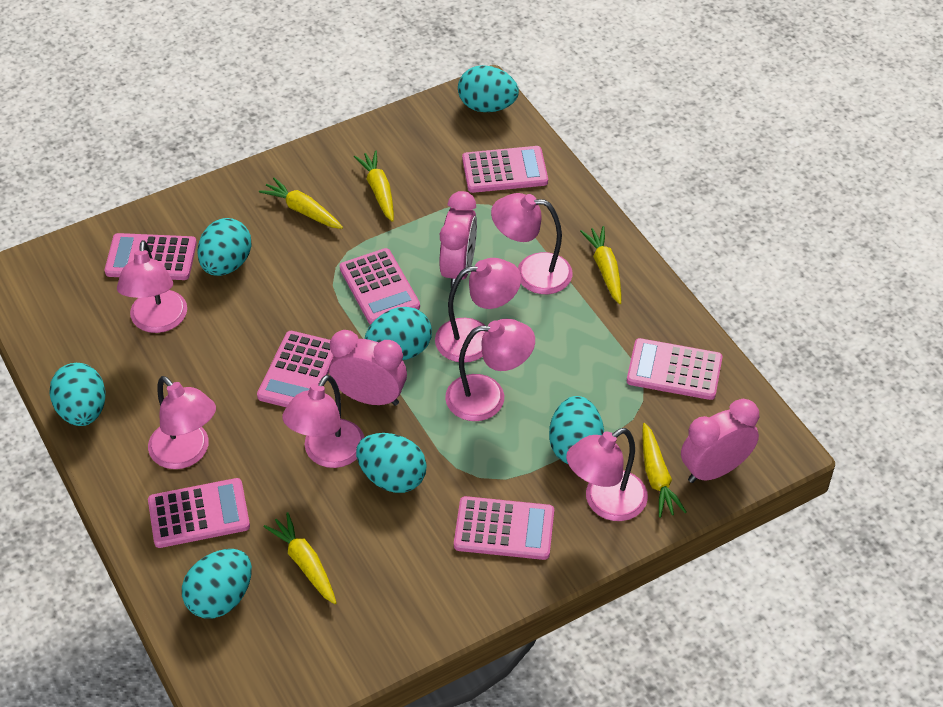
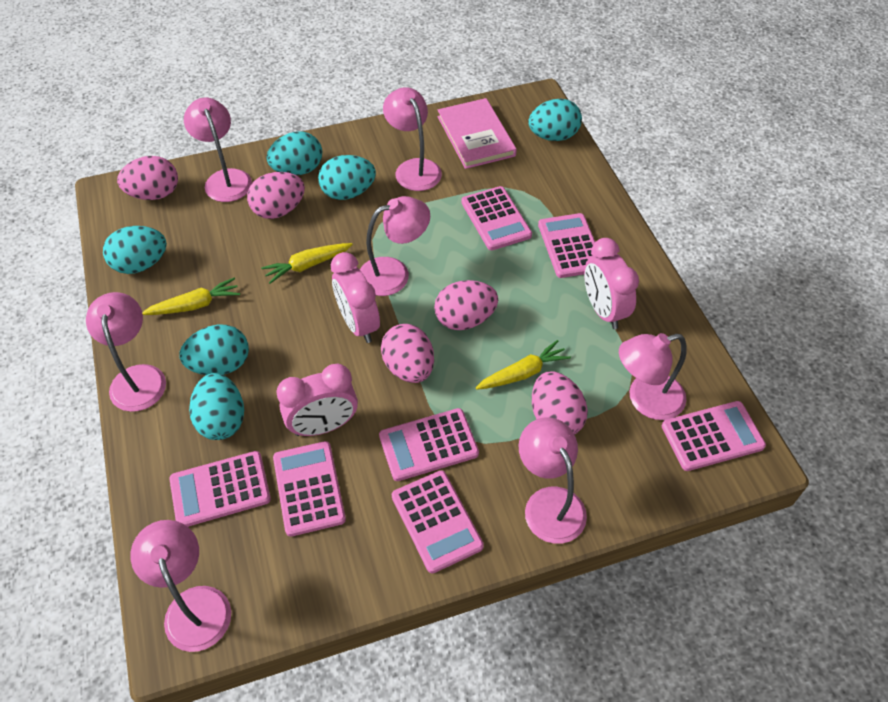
pink book: none = 0 -> [438,98,517,169] = 1
pink egg: none = 0 -> [117,156,178,200] [247,172,305,219] [381,324,434,383] [434,280,498,330] [532,371,588,435] = 5
turquoise egg: [49,363,106,426] [182,549,252,618] [197,218,252,276] [356,433,427,493] [365,307,432,360] [458,65,519,112] [549,396,604,464] = 7 -> [103,226,167,274] [179,325,249,375] [189,373,244,440] [266,131,322,175] [318,155,376,200] [528,99,582,141] = 6
yellow carrot: [259,178,343,229] [264,512,336,604] [354,150,394,222] [580,226,621,304] [642,423,686,518] = 5 -> [142,278,240,315] [261,243,353,284] [476,340,571,390] = 3

